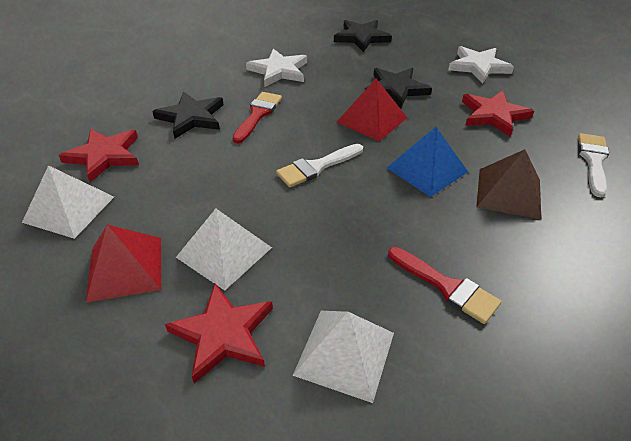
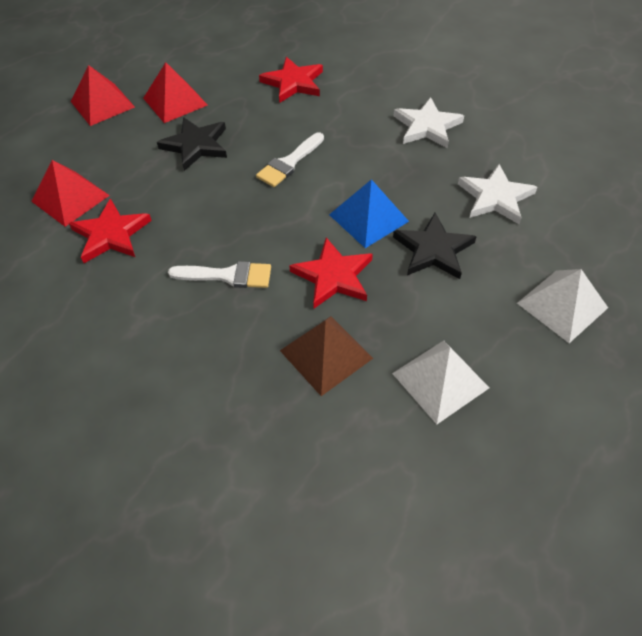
black star: [152,92,224,139] [334,20,392,52] [365,68,432,108] = 3 -> [157,117,227,171] [393,213,477,279] = 2
red brush: [232,92,282,144] [388,247,501,324] = 2 -> none = 0
red pyramid: [86,224,161,303] [337,79,407,141] = 2 -> [31,160,110,227] [70,65,135,126] [143,62,207,123] = 3
white pyramid: [22,165,114,239] [176,209,272,290] [293,311,394,403] = 3 -> [392,340,489,424] [517,269,608,343] = 2

